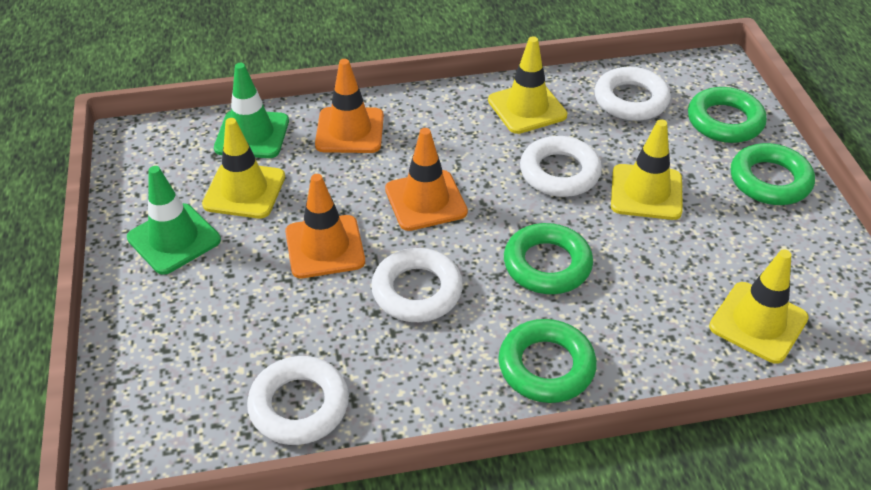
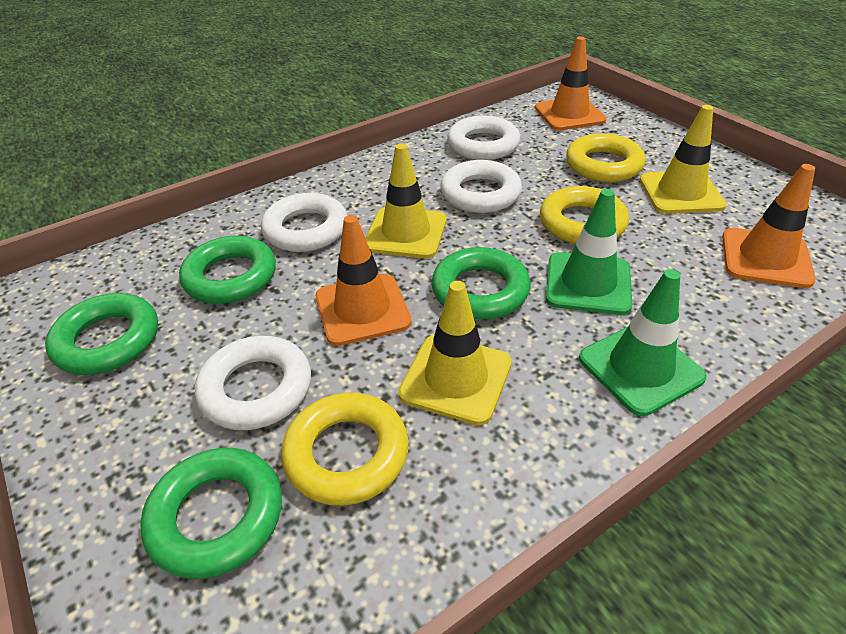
yellow ring: none = 0 -> [281,393,409,506] [540,186,629,244] [566,133,645,182] = 3
yellow traffic cone: [202,118,285,219] [488,36,567,134] [611,119,683,220] [709,249,809,364] = 4 -> [365,143,447,258] [398,281,512,425] [639,105,727,214] = 3

